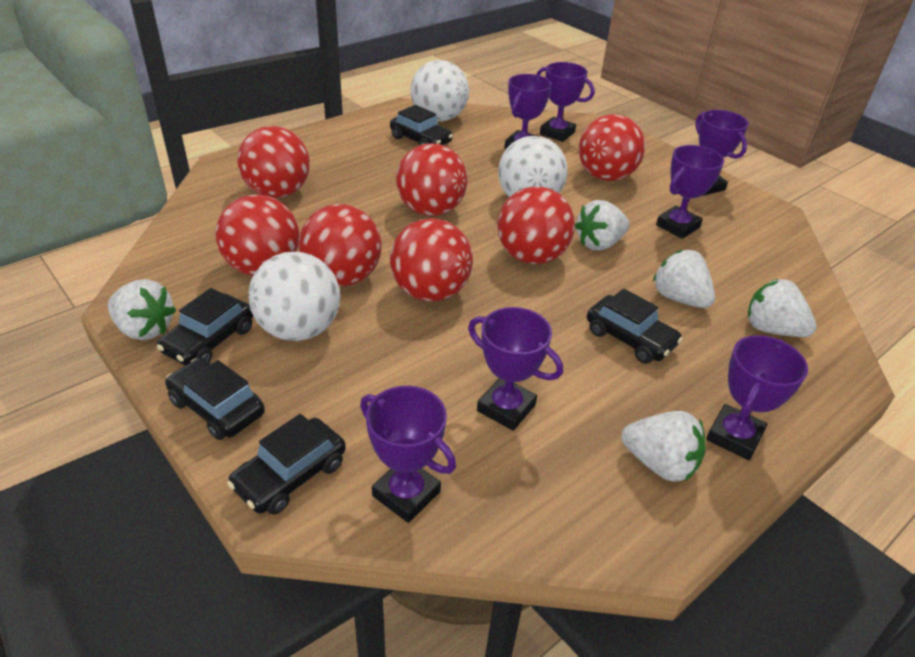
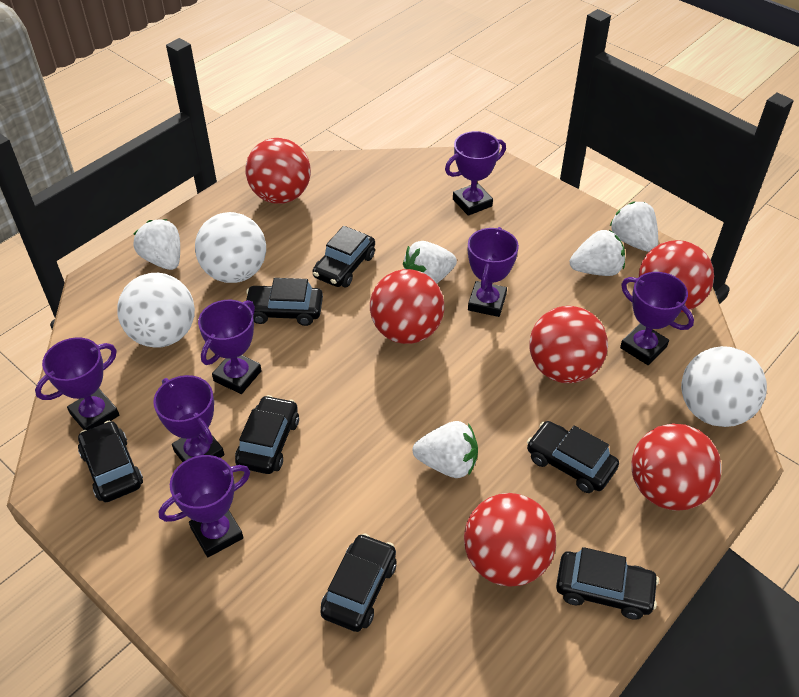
black car: [157,288,253,366] [165,358,265,440] [227,414,346,515] [390,105,453,145] [587,289,683,363] = 5 -> [78,421,143,502] [235,395,299,474] [246,278,323,326] [313,226,375,287] [320,533,396,632] [527,421,619,493] [556,547,659,620] = 7
red ball: [216,194,300,276] [237,126,310,198] [299,204,382,286] [390,218,473,301] [396,143,468,216] [497,186,575,264] [579,114,645,181] = 7 -> [246,138,311,204] [370,269,444,344] [464,493,556,587] [529,306,608,383] [631,423,721,510] [638,240,714,313] = 6

